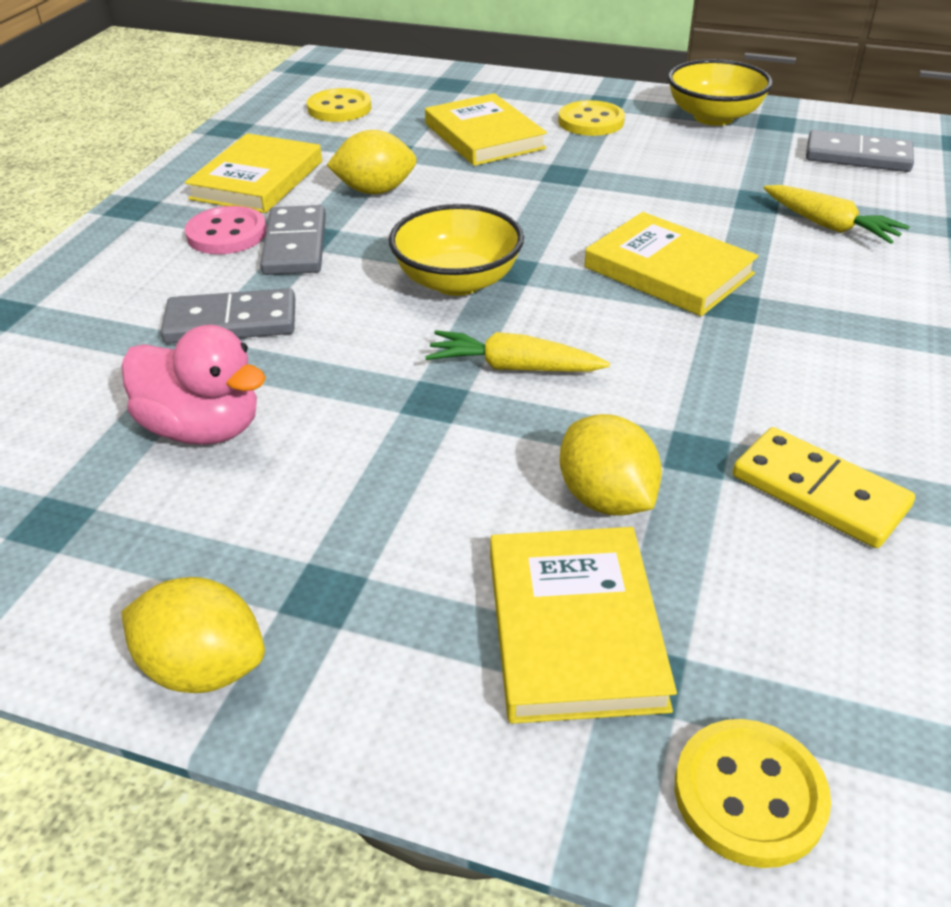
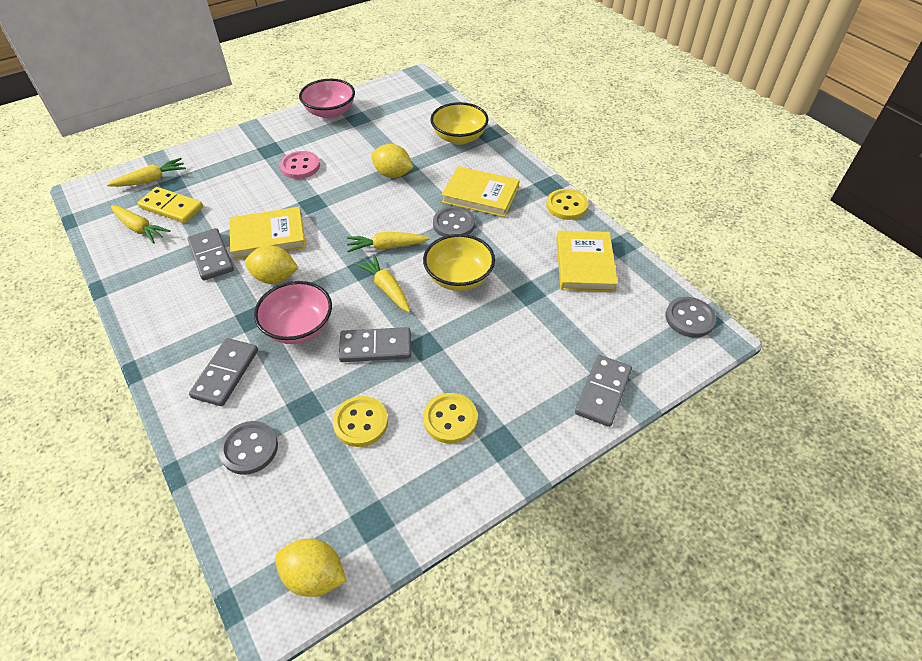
grey button: none = 0 -> [219,421,278,475] [433,206,475,237] [666,297,716,338] = 3
grey domino: [161,288,295,344] [260,205,326,275] [806,130,914,172] = 3 -> [187,228,234,280] [189,338,258,406] [339,327,411,362] [575,355,632,427] = 4
pink bowl: none = 0 -> [254,281,332,344] [299,79,355,119] = 2
pink duck: [122,325,266,445] = 1 -> none = 0
yellow book: [185,133,322,213] [425,93,547,166] [490,527,677,724] [585,212,759,316] = 4 -> [229,207,306,260] [441,166,519,217] [556,231,618,292] = 3
yellow carrot: [425,330,610,372] [764,185,910,244] = 2 -> [107,158,186,187] [111,206,171,244] [347,232,430,252] [355,254,410,312] = 4

